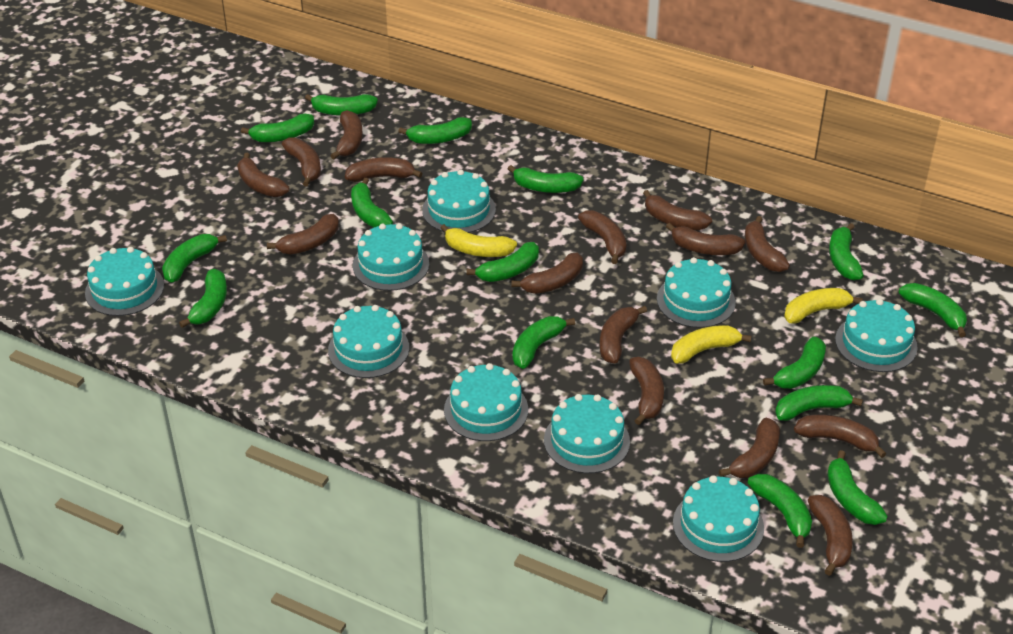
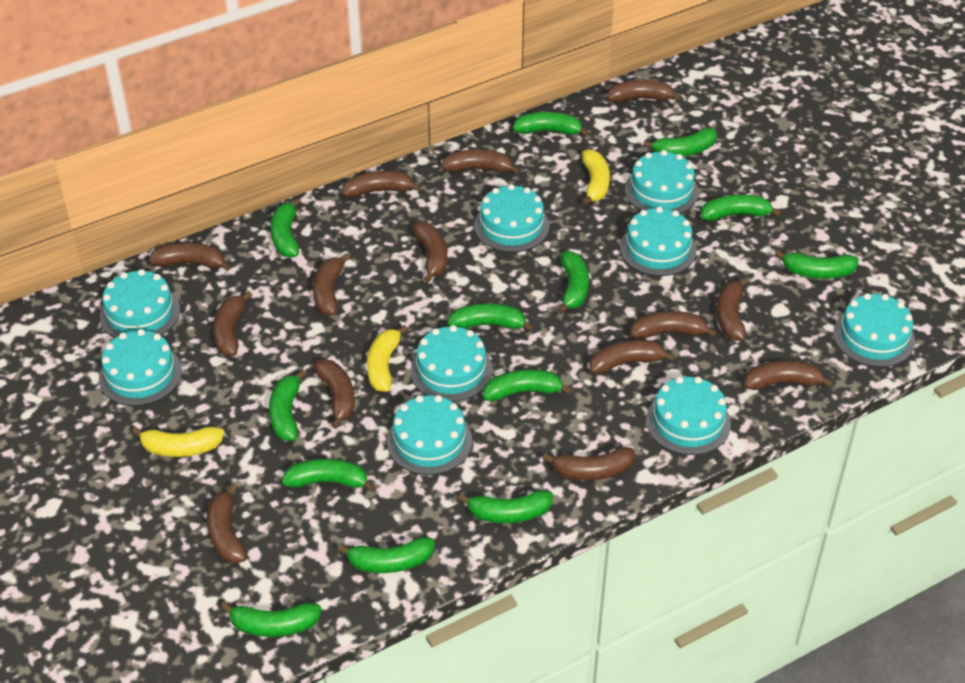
brown banana: [237,153,290,197] [267,214,339,255] [282,137,321,186] [330,110,363,159] [345,157,423,182] [511,253,583,294] [578,210,627,264] [600,306,647,364] [629,357,664,425] [643,190,712,230] [666,223,745,255] [719,418,780,478] [745,216,790,272] [794,415,886,458] [808,495,853,576] = 15 -> [149,243,231,271] [207,483,247,563] [213,291,252,356] [313,253,350,315] [313,359,355,429] [342,171,421,198] [412,222,447,283] [441,149,520,174] [542,447,635,480] [590,340,675,374] [607,80,682,103] [630,311,717,339] [717,277,749,341] [744,361,833,390] = 14
green banana: [162,234,227,283] [179,269,227,328] [241,113,314,142] [305,94,378,116] [351,178,393,228] [398,117,472,144] [466,242,539,282] [508,165,583,193] [512,316,575,369] [748,474,812,548] [763,337,826,389] [775,385,863,421] [827,450,888,525] [829,223,864,280] [899,283,967,337] = 15 -> [221,602,322,637] [269,370,306,441] [271,198,300,258] [282,458,376,492] [337,537,435,573] [447,303,534,331] [458,490,553,523] [483,369,572,401] [513,112,589,137] [557,251,589,314] [643,128,717,156] [701,195,781,221] [775,250,859,279] = 13

